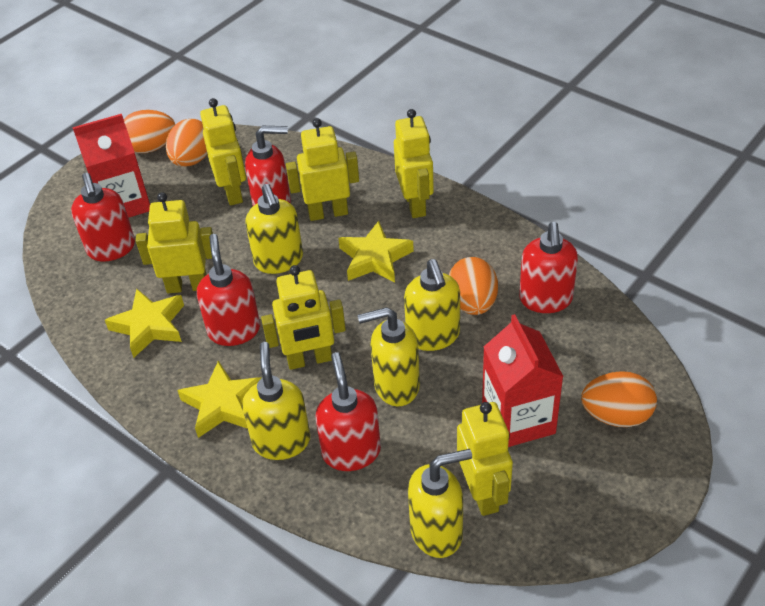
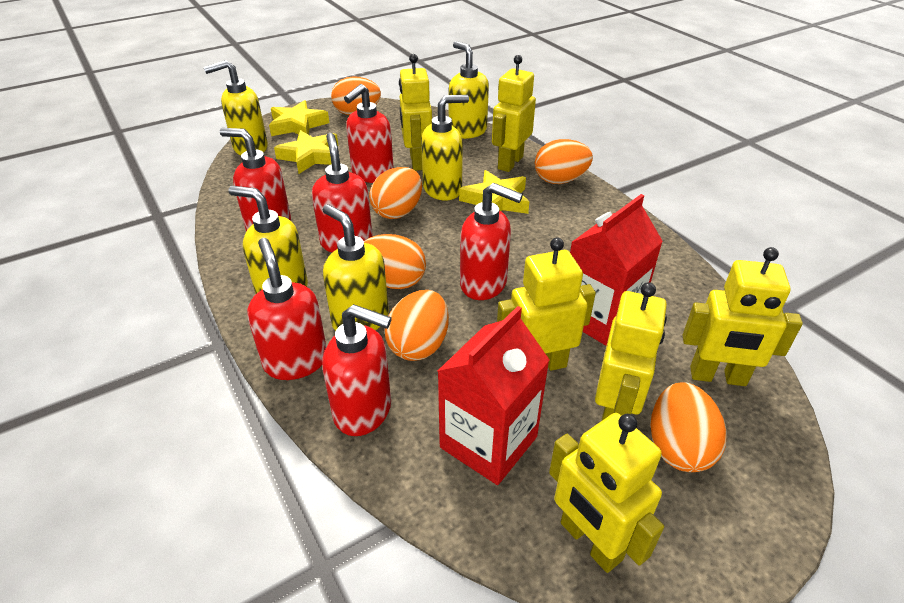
orange egg: [124,110,175,153] [166,119,207,167] [449,257,498,315] [581,371,657,427] = 4 -> [331,76,381,115] [364,234,426,289] [369,167,422,219] [385,290,449,361] [535,139,593,184] [651,382,727,472] = 6
red soap dispenser: [71,173,135,262] [197,234,260,346] [245,126,291,206] [316,352,381,471] [519,222,578,313] = 5 -> [220,128,291,231] [247,238,327,380] [312,133,373,252] [322,304,392,436] [344,84,394,183] [460,183,523,300] = 6

